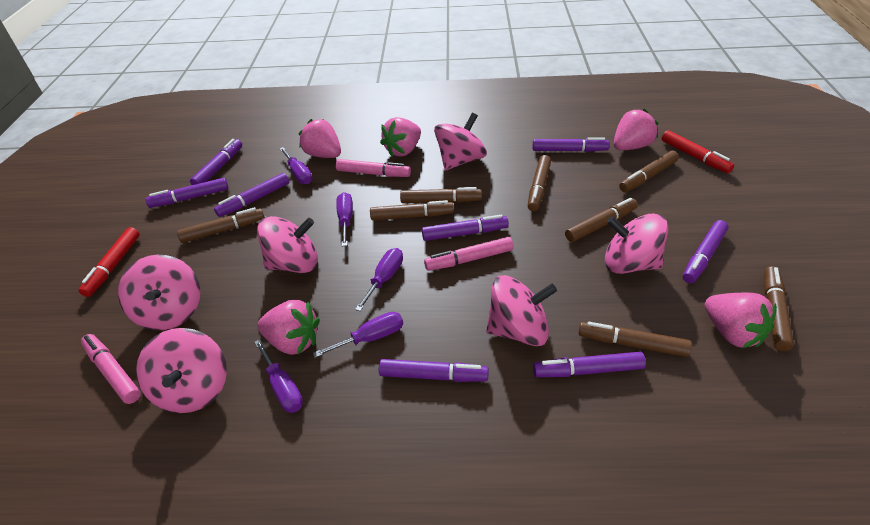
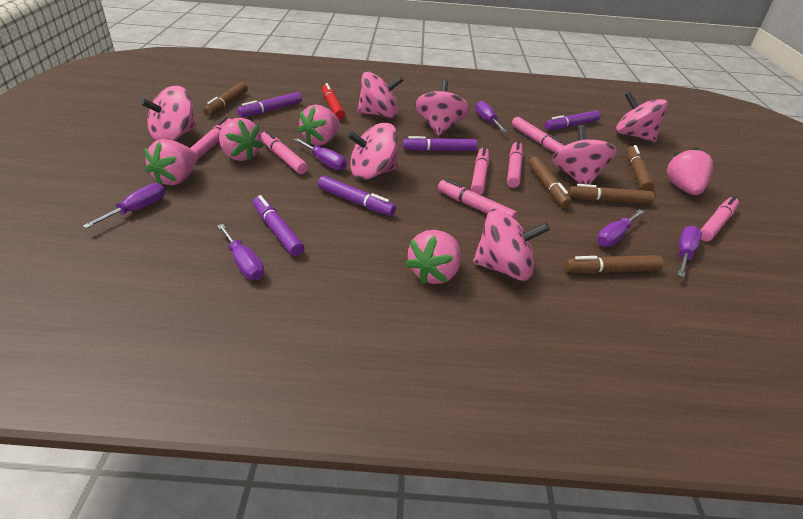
brown marker: [177,207,264,243] [370,200,454,221] [400,187,482,203] [528,155,551,211] [565,198,638,242] [579,322,692,357] [619,151,679,192] [764,266,794,351] = 8 -> [203,82,248,116] [528,156,572,208] [564,255,663,274] [568,184,655,204] [627,145,654,191] = 5
pink marker: [81,334,141,404] [336,159,411,177] [424,237,513,271] = 3 -> [190,117,232,160] [261,130,308,174] [438,179,517,219] [471,146,489,195] [507,141,523,188] [512,117,564,153] [700,196,739,241] = 7
pink spinning top: [118,255,200,330] [136,328,227,413] [257,216,318,273] [434,113,487,170] [486,275,557,346] [605,213,668,274] = 6 -> [140,86,196,141] [347,123,398,180] [358,72,404,118] [415,80,469,136] [473,209,550,281] [552,125,617,185] [616,92,668,142] = 7
purple marker: [146,178,229,208] [190,139,242,185] [214,173,289,217] [379,359,489,382] [422,215,509,241] [533,137,610,152] [533,352,646,377] [683,220,729,283] = 8 -> [237,92,302,117] [253,195,304,256] [318,176,396,216] [403,136,478,151] [545,110,601,130] = 5
purple screwdriver: [254,339,303,413] [279,147,312,184] [313,312,403,358] [336,192,353,246] [355,248,403,311] = 5 -> [83,183,165,229] [217,224,264,280] [294,138,347,171] [475,101,507,132] [597,209,644,247] [678,226,702,277] = 6
red marker: [79,227,139,297] [662,130,734,173] = 2 -> [322,83,345,120] = 1

